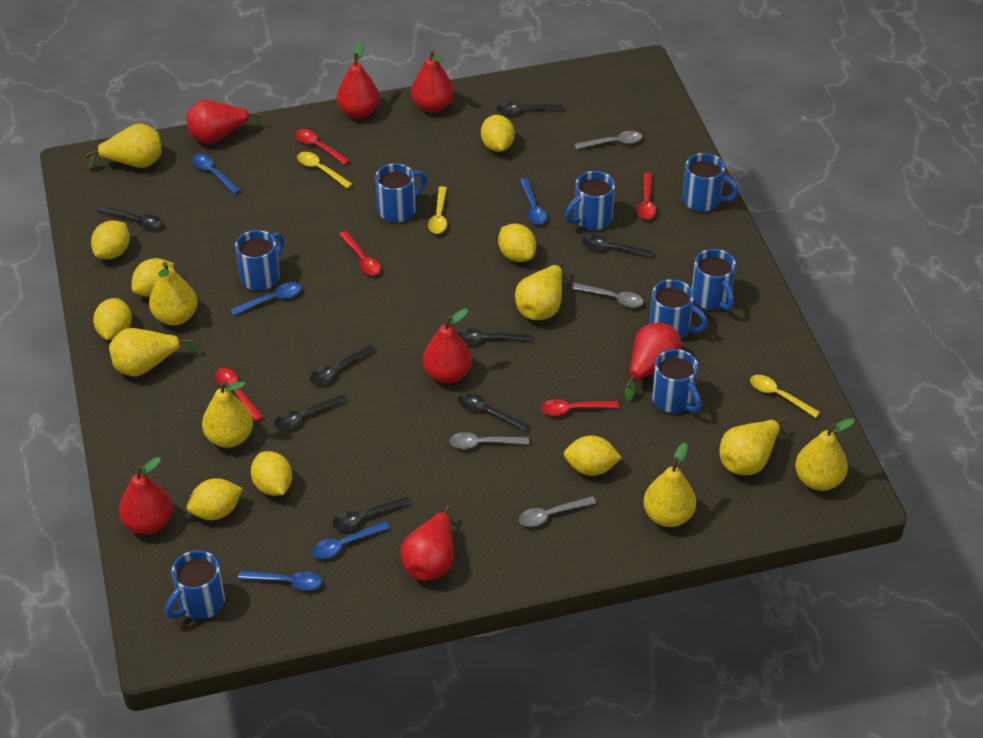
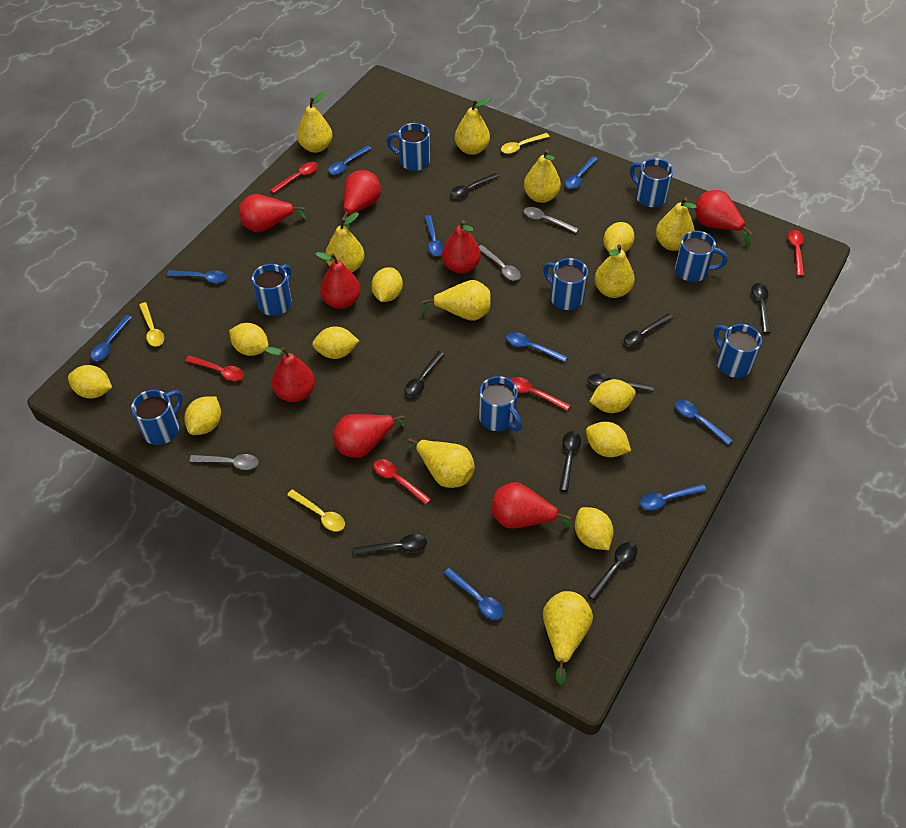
blue spoon: [192,154,240,194] [231,282,301,315] [238,571,322,591] [312,521,390,559] [520,178,547,224] = 5 -> [91,315,132,361] [167,270,227,283] [328,145,372,175] [424,215,444,256] [443,568,504,620] [506,332,567,362] [565,156,598,189] [640,484,707,510] [675,400,733,445] = 9
grey spoon: [449,432,529,449] [518,496,596,527] [572,283,643,308] [575,131,642,149] = 4 -> [190,454,258,470] [479,245,521,281] [524,207,578,233] = 3
red pear: [119,457,173,534] [186,100,263,144] [337,42,380,118] [401,505,454,581] [411,50,454,113] [423,308,472,383] [625,323,682,402] = 7 -> [239,194,306,233] [265,347,315,402] [316,252,360,309] [333,414,405,458] [343,170,381,229] [442,220,481,274] [491,482,571,529] [695,190,752,245] = 8
yellow lemon: [91,220,130,259] [93,298,132,340] [131,258,174,297] [187,478,243,520] [251,451,292,496] [481,115,515,152] [498,224,536,262] [564,435,622,476] = 8 -> [68,365,112,398] [184,396,221,435] [229,323,269,356] [312,326,359,359] [371,267,403,302] [575,507,614,550] [586,422,631,457] [589,379,636,413] [603,222,635,252] = 9
yellow pear: [86,123,162,170] [109,328,196,377] [149,262,198,326] [202,381,253,448] [515,261,564,320] [643,443,696,527] [719,417,786,475] [795,418,855,491] = 8 -> [297,91,333,153] [326,212,365,272] [407,438,475,488] [422,280,490,321] [455,98,491,155] [524,149,561,203] [543,591,593,685] [595,244,635,298] [656,197,697,251] = 9

